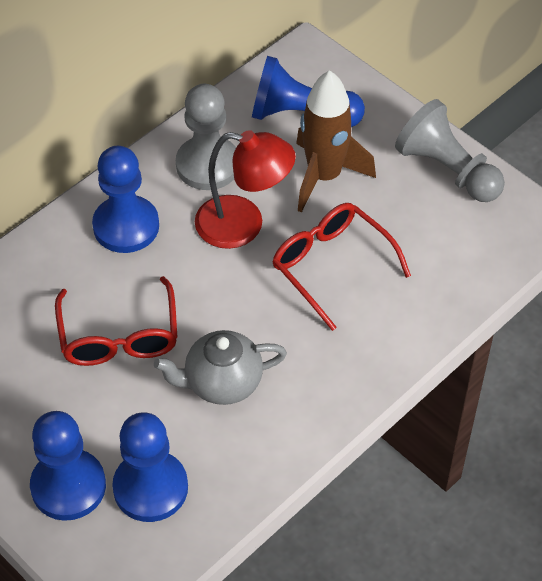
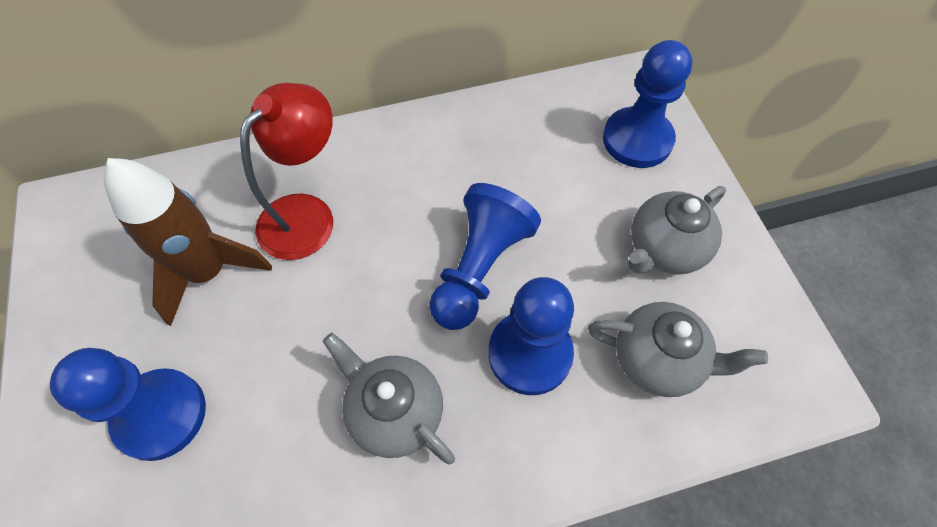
grey pawn: [176,84,236,190] [395,99,505,202] = 2 -> none = 0
grey teapot: [154,330,287,405] = 1 -> [323,333,455,465] [588,302,768,397] [628,186,726,274] = 3
red glasses: [55,276,177,366] [272,203,411,331] = 2 -> none = 0

